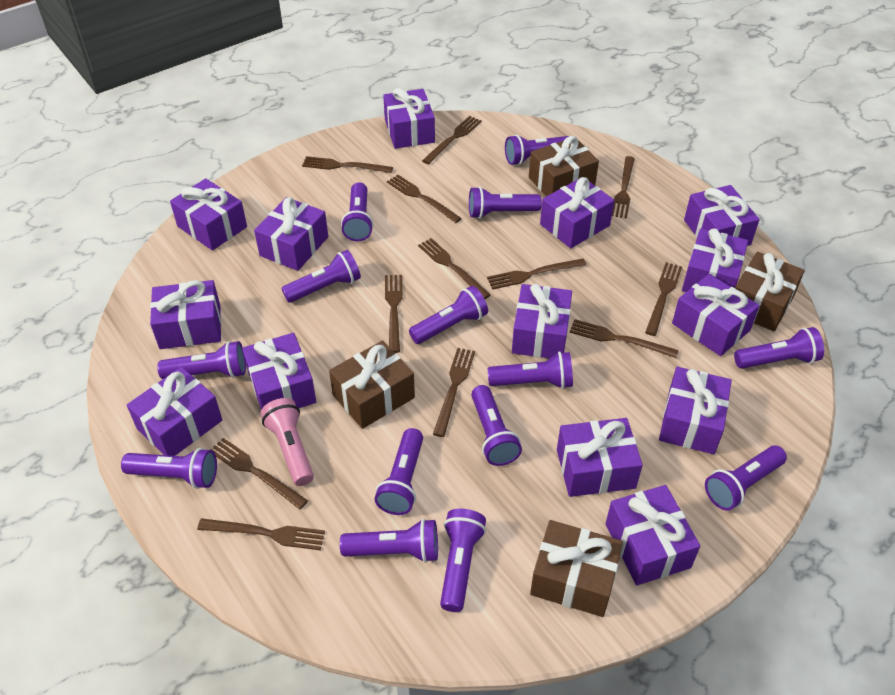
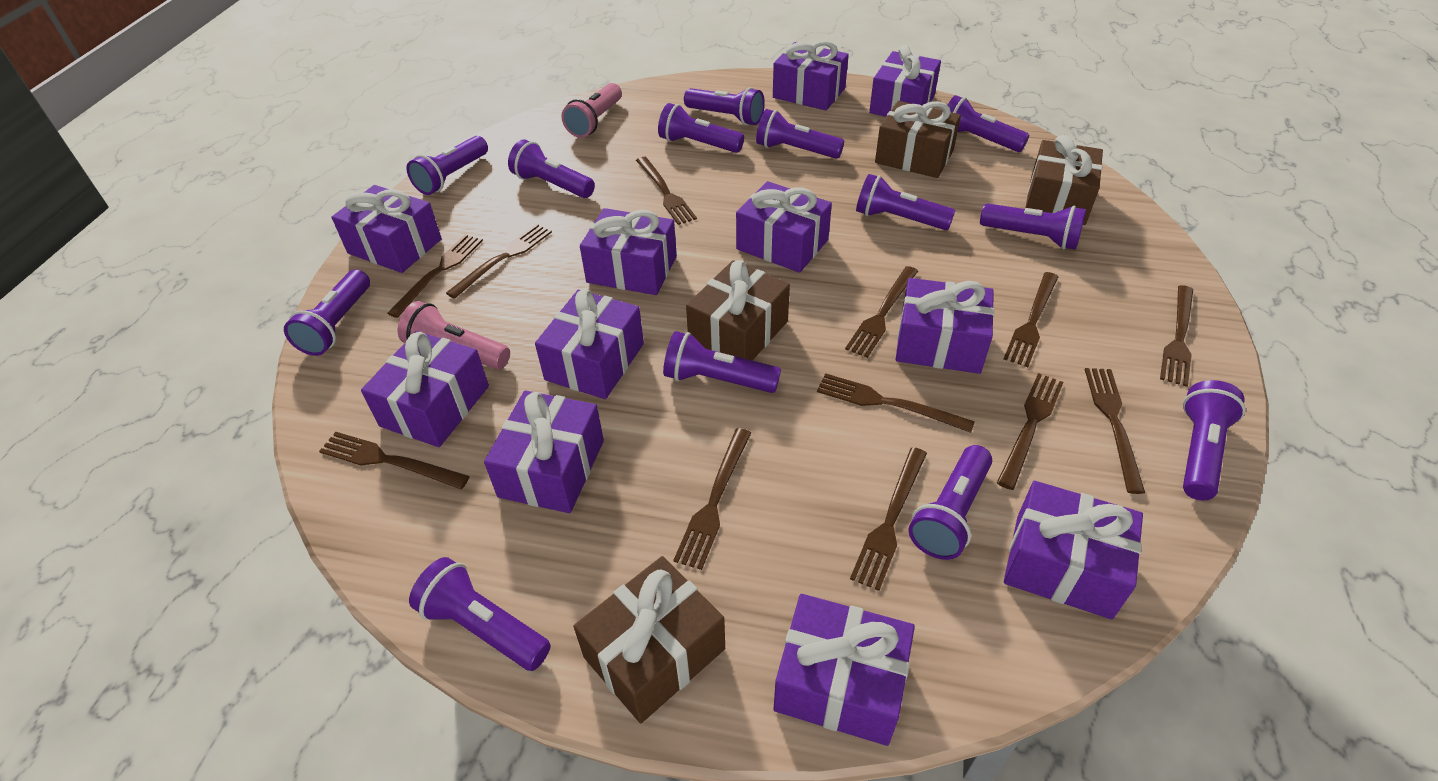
pink flashlight: [261,398,314,486] = 1 -> [398,301,510,370] [562,83,622,138] = 2
purple flashlight: [121,448,217,489] [157,341,246,379] [281,250,361,303] [340,519,438,563] [341,182,373,241] [374,428,423,515] [409,286,488,344] [440,509,486,612] [469,187,542,219] [471,385,522,466] [488,351,573,389] [505,135,569,165] [705,445,787,511] [734,327,824,369] = 14 -> [284,269,370,356] [407,136,488,195] [409,557,551,671] [508,139,595,198] [658,103,744,153] [663,331,781,393] [684,87,765,125] [756,109,844,159] [856,174,955,230] [908,445,992,560] [948,95,1029,152] [980,203,1086,250] [1183,380,1246,500] = 13
purple gift: [127,367,222,456] [150,280,221,349] [170,178,247,250] [242,333,316,410] [254,197,328,271] [383,88,435,149] [512,284,572,358] [540,177,615,248] [557,418,643,497] [605,485,700,585] [659,367,732,454] [672,274,760,356] [682,228,748,292] [684,185,760,246] = 14 -> [332,185,442,273] [361,331,489,447] [484,390,604,513] [535,289,644,399] [580,208,677,295] [736,181,832,273] [773,41,849,111] [774,594,915,746] [869,45,941,117] [896,278,994,374] [1004,481,1143,619] = 11

